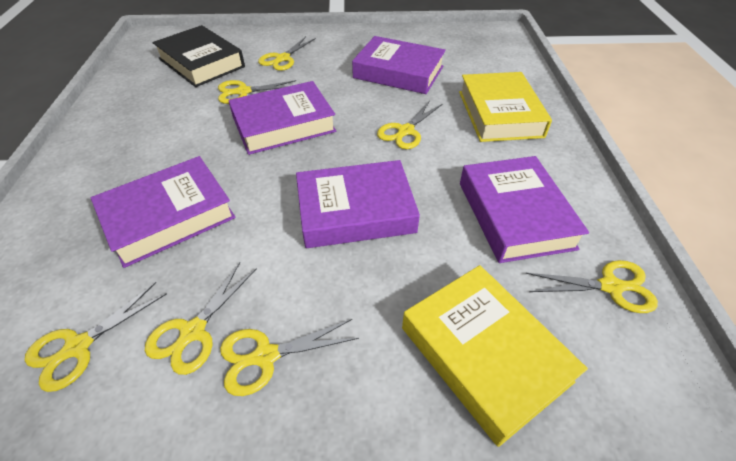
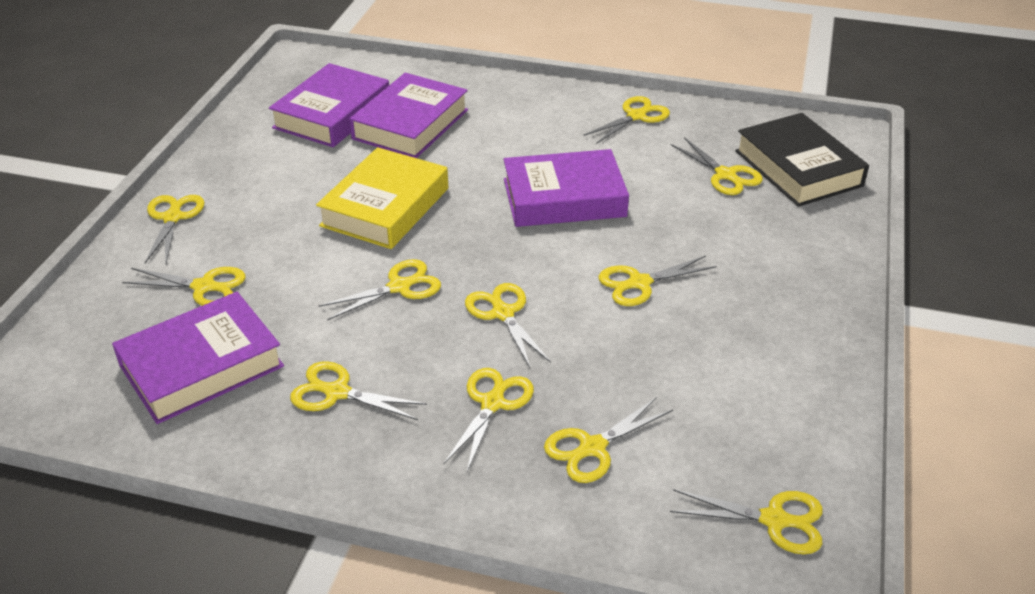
purple book: [91,156,236,268] [228,81,336,155] [296,160,420,248] [352,36,446,94] [460,156,589,263] = 5 -> [112,292,284,424] [269,63,389,147] [349,73,468,158] [503,149,629,227] = 4
yellow book: [402,265,588,447] [459,72,552,142] = 2 -> [316,147,448,249] = 1
yellow scissors: [25,282,167,392] [145,262,257,375] [218,80,296,104] [220,319,359,396] [258,37,316,71] [377,100,442,149] [525,260,658,313] = 7 -> [122,267,246,306] [145,195,205,263] [290,361,427,420] [319,259,441,320] [443,368,534,472] [465,283,551,367] [544,397,673,483] [583,96,670,144] [599,256,717,306] [670,489,823,554] [671,137,763,195] = 11

